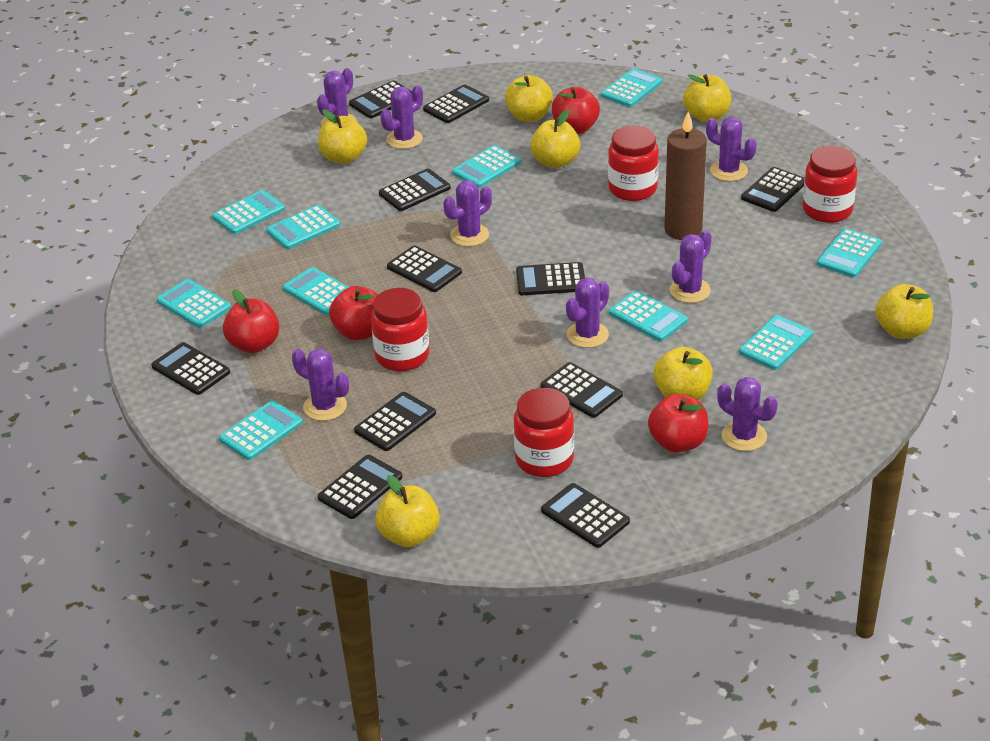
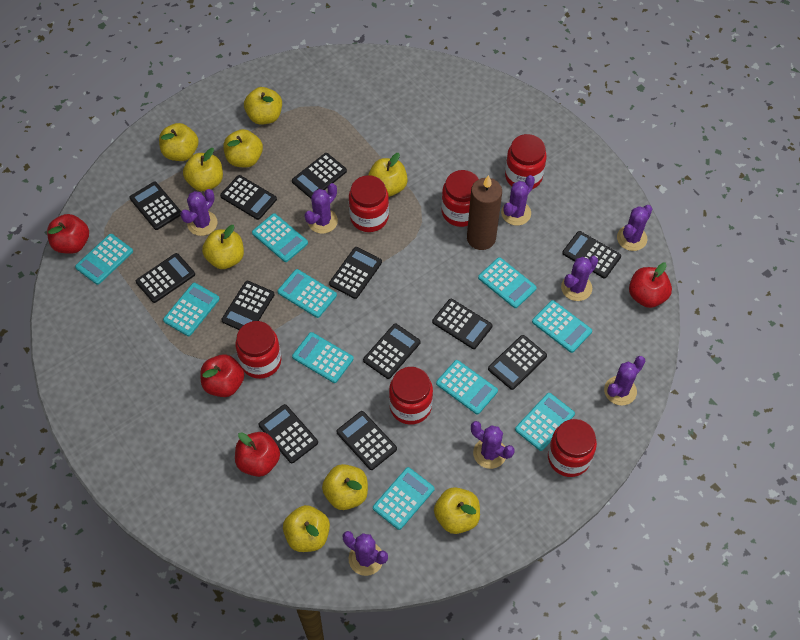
black calculator: [151,342,230,395] [318,455,402,519] [349,81,412,118] [354,392,436,451] [379,169,451,211] [387,246,462,292] [423,84,489,123] [516,262,585,295] [541,362,623,418] [541,483,630,548] [741,167,805,212] = 11 -> [129,182,181,230] [136,253,195,303] [220,175,277,220] [221,281,274,330] [259,404,318,463] [292,153,347,199] [329,247,382,299] [336,411,397,470] [363,324,420,379] [432,299,493,349] [488,335,547,390] [562,231,621,278] = 12
red jar: [371,288,429,371] [514,388,574,477] [608,126,659,201] [803,146,858,223] = 4 -> [235,321,281,379] [349,175,389,232] [389,367,433,425] [441,170,479,227] [505,134,547,189] [548,419,597,477] = 6
yellow apple: [318,110,367,164] [375,475,440,547] [505,75,553,122] [530,110,580,168] [653,347,713,400] [683,74,731,122] [876,284,933,339] = 7 -> [159,123,199,161] [183,148,223,191] [202,225,244,269] [223,129,263,167] [244,87,282,125] [283,505,330,552] [322,464,368,510] [368,153,408,197] [434,487,480,534] = 9

